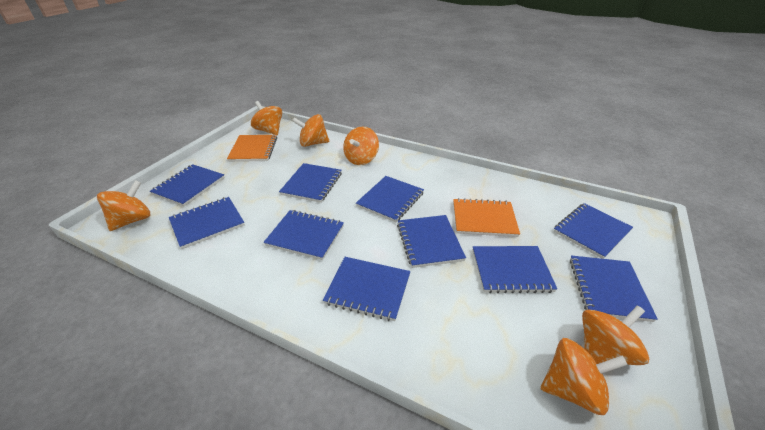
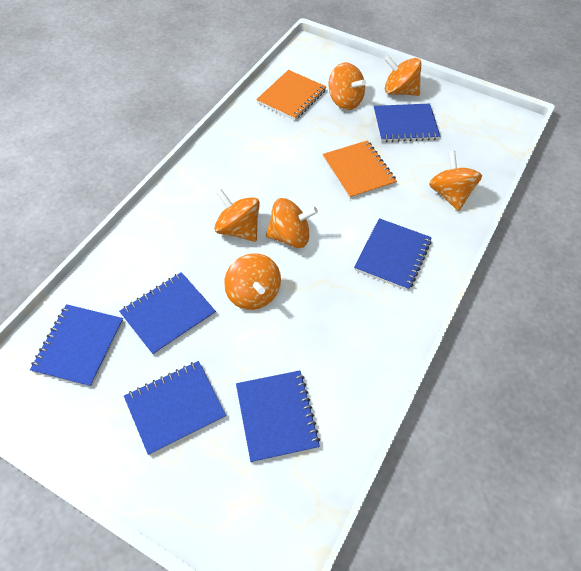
blue notebook: [150,164,225,206] [169,197,245,249] [263,210,344,260] [279,163,342,203] [323,257,410,321] [356,176,424,222] [397,215,466,268] [473,246,557,293] [554,203,633,259] [570,256,658,322] = 10 -> [30,304,123,387] [119,272,216,355] [124,361,226,456] [236,370,320,463] [354,218,432,291] [374,103,440,142] = 6

